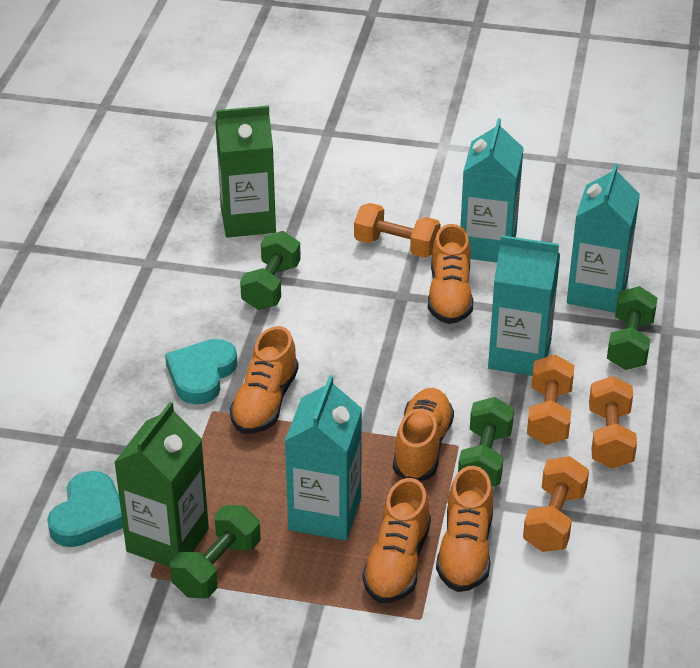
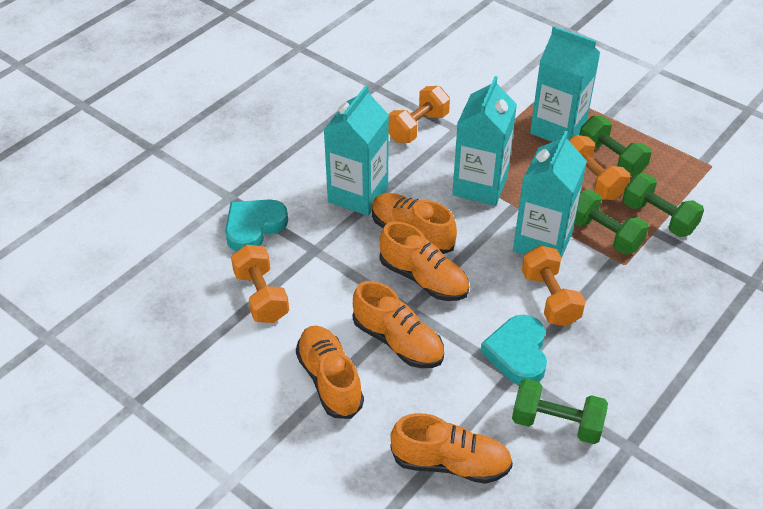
green carton: [114,402,209,567] [215,106,276,238] = 2 -> none = 0

